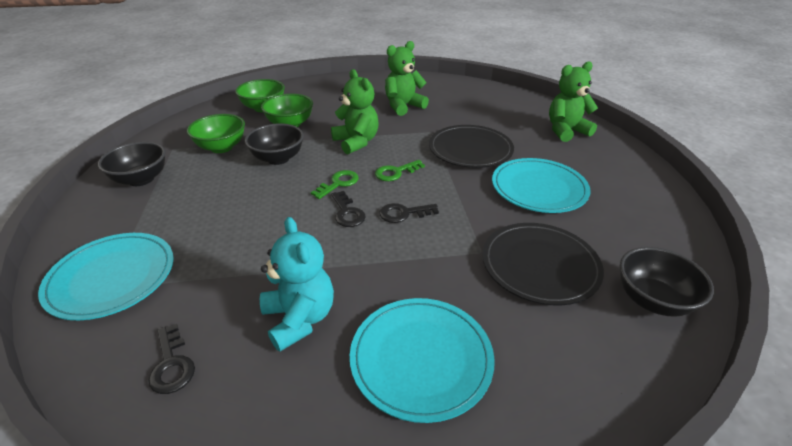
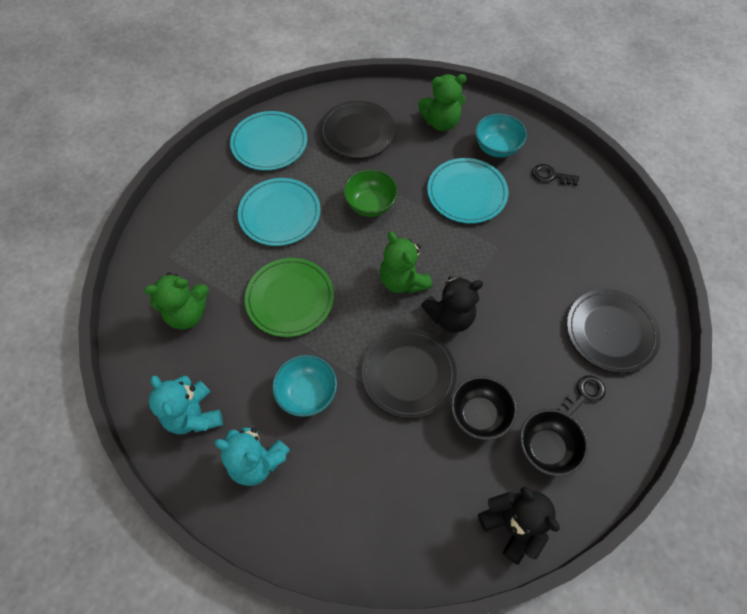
black bowl: [98,142,166,186] [245,124,304,165] [620,247,714,317] = 3 -> [451,376,517,440] [520,409,588,476] = 2
black key: [148,324,195,394] [331,191,366,227] [379,203,439,223] = 3 -> [532,164,579,185] [558,375,606,415] = 2
black plate: [429,125,514,168] [482,223,604,306] = 2 -> [319,101,395,159] [362,328,457,419] [567,289,661,373] = 3
black teddy bear: none = 0 -> [421,276,483,333] [478,487,560,565] = 2
green bowl: [187,114,245,153] [235,79,285,112] [261,94,313,127] = 3 -> [343,170,398,217] = 1
green key: [311,170,359,199] [375,160,425,181] = 2 -> none = 0
green plate: none = 0 -> [245,258,334,337] = 1
turquoise bowl: none = 0 -> [272,355,337,417] [475,114,527,158] = 2
turquoise teddy bear: [260,217,334,352] = 1 -> [149,375,223,434] [214,428,290,486] = 2

